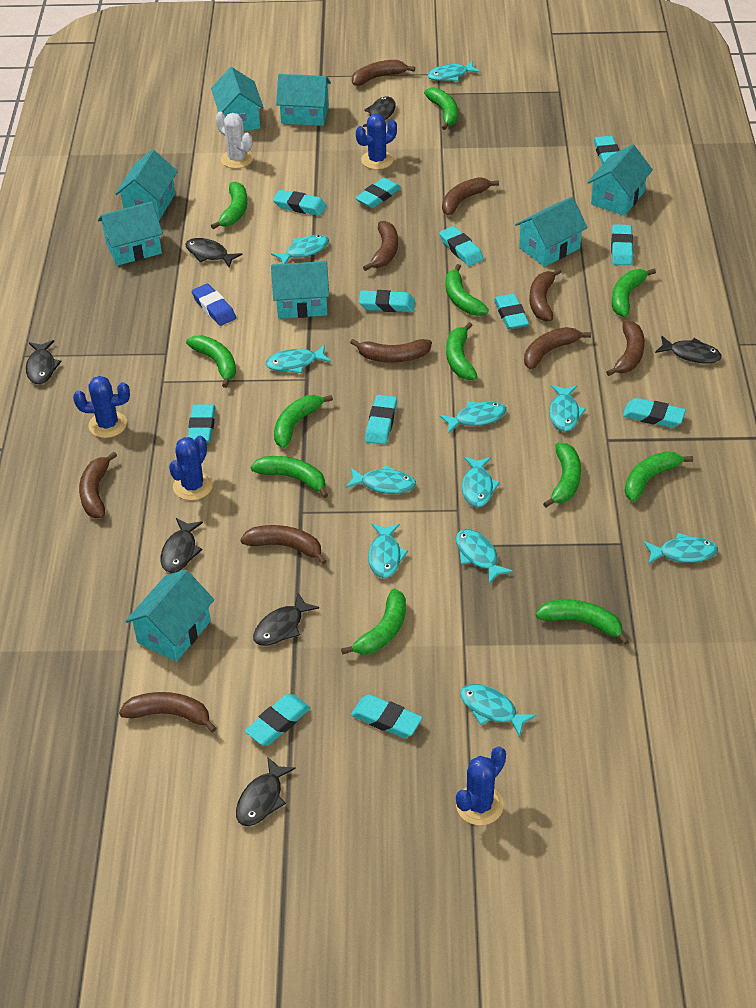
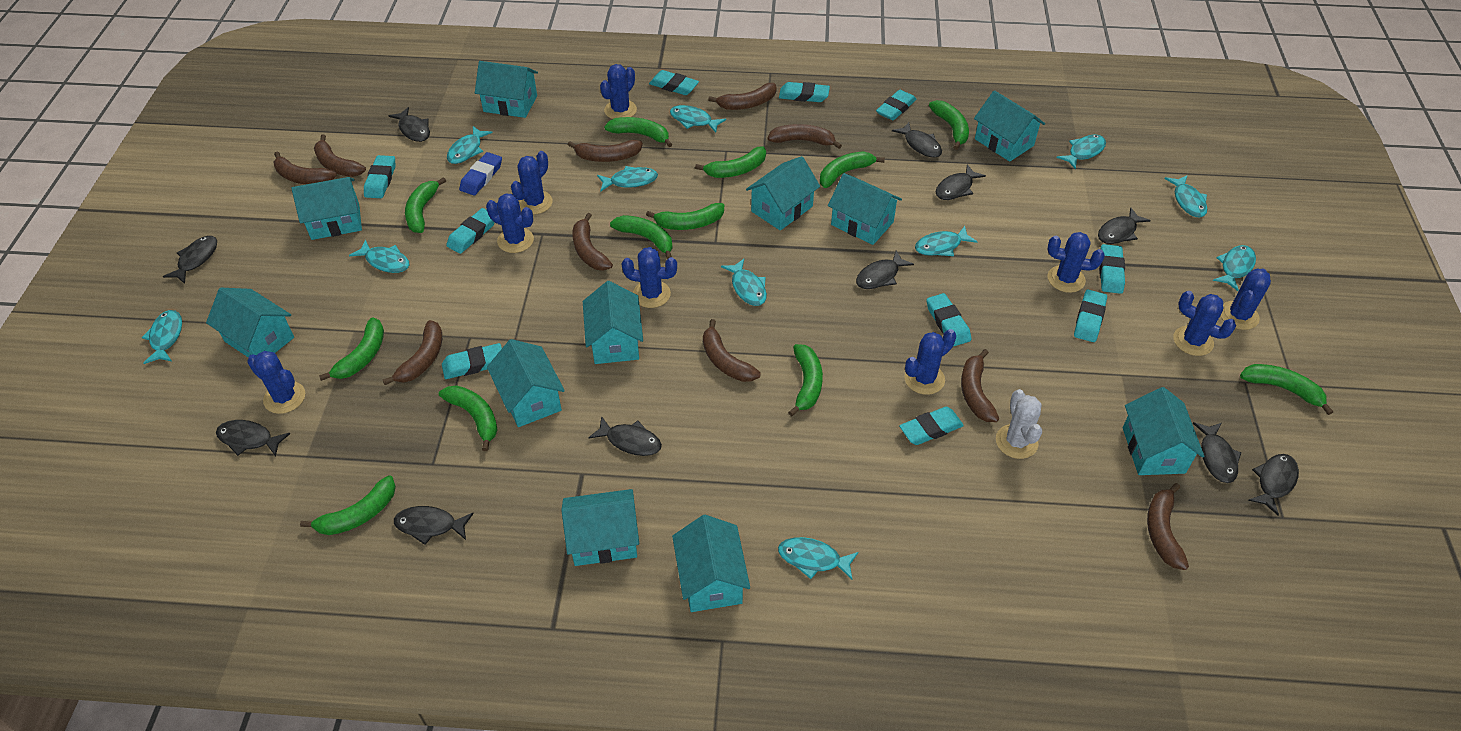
black fish: [26,340,62,384] [161,518,203,573] [185,238,243,267] [236,757,296,826] [253,593,319,646] [363,97,396,127] [655,336,722,364] = 7 -> [163,236,217,284] [216,420,291,457] [389,107,430,142] [394,506,474,545] [588,416,662,456] [856,251,914,289] [892,122,942,158] [936,164,986,200] [1098,208,1151,244] [1193,422,1241,483] [1248,454,1299,515] = 11
blue cactus: [73,376,130,438] [169,436,213,500] [356,114,397,170] [456,747,506,825] = 4 -> [247,351,305,414] [486,194,534,253] [511,151,553,215] [600,64,637,119] [622,247,677,308] [904,329,956,395] [1047,232,1105,293] [1173,291,1236,356] [1220,268,1271,330] = 9
turquoise eraser: [188,405,215,443] [245,694,311,746] [273,190,327,216] [351,695,423,738] [355,178,401,208] [359,290,415,312] [365,395,397,445] [439,226,484,266] [494,294,529,329] [593,136,619,164] [611,224,633,265] [623,398,686,428] = 12 -> [364,155,395,198] [442,343,502,379] [446,208,495,254] [649,70,699,95] [779,82,830,102] [876,90,916,120] [899,407,964,445] [926,293,971,346] [1074,290,1107,342] [1099,244,1125,294] = 10
turquoise house: [98,201,163,266] [115,150,178,220] [125,569,214,662] [211,67,264,131] [271,261,329,319] [276,74,331,126] [515,197,588,267] [587,144,653,216] = 8 -> [206,288,294,358] [292,177,362,240] [475,61,538,118] [487,339,565,427] [561,489,639,566] [583,281,643,364] [672,515,750,612] [746,156,820,231] [828,173,902,245] [974,90,1045,162] [1123,387,1204,475] = 11

